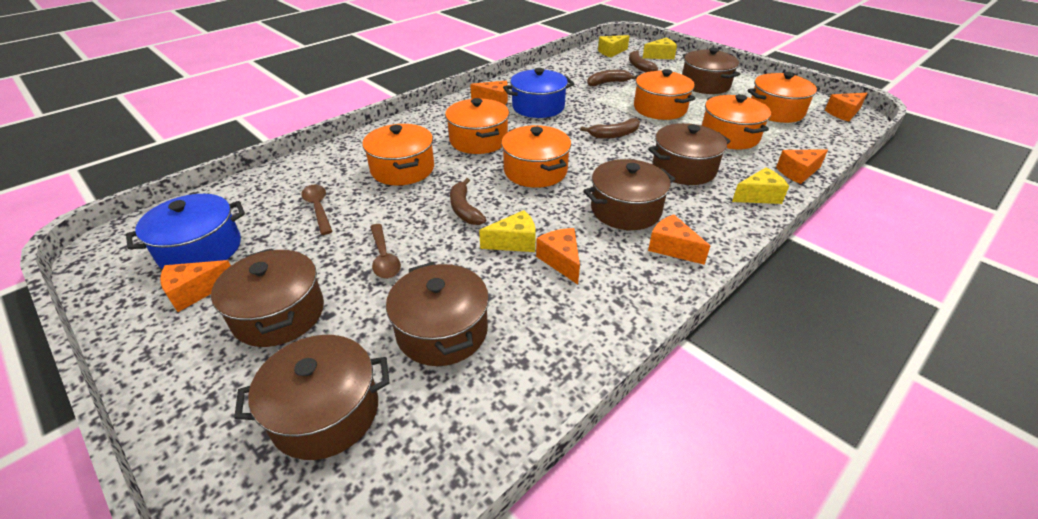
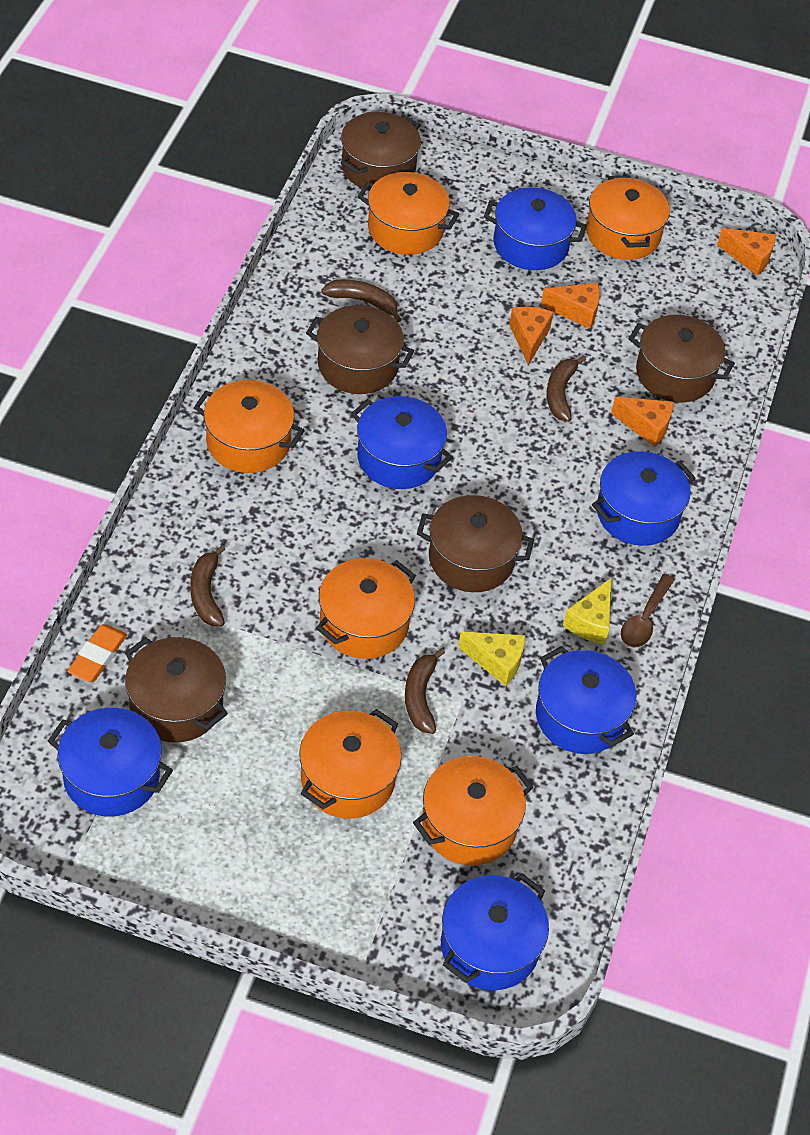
blue pot: [126,194,245,269] [503,68,574,118] = 2 -> [48,708,173,817] [351,396,453,489] [441,874,549,990] [484,187,587,270] [536,646,636,754] [592,451,696,546] = 6
brown pot: [211,248,324,347] [234,335,389,460] [386,262,489,366] [583,159,675,230] [648,123,731,185] [682,48,740,94] = 6 -> [125,637,228,743] [306,305,414,394] [340,112,421,191] [417,495,534,592] [629,315,735,403] = 5
brown spoon: [301,185,333,235] [370,224,401,279] = 2 -> [621,574,675,648] = 1
orange cheese: [160,260,231,312] [470,81,508,105] [536,228,580,285] [648,214,710,265] [776,149,828,184] [825,93,867,122] = 6 -> [509,307,553,365] [541,283,600,329] [611,397,673,447] [717,228,776,275] = 4
orange eraser: none = 0 -> [67,624,127,682] = 1
yellow cheese: [479,210,536,252] [598,35,629,57] [643,38,677,59] [732,167,789,204] = 4 -> [458,632,525,686] [563,577,612,644] = 2

